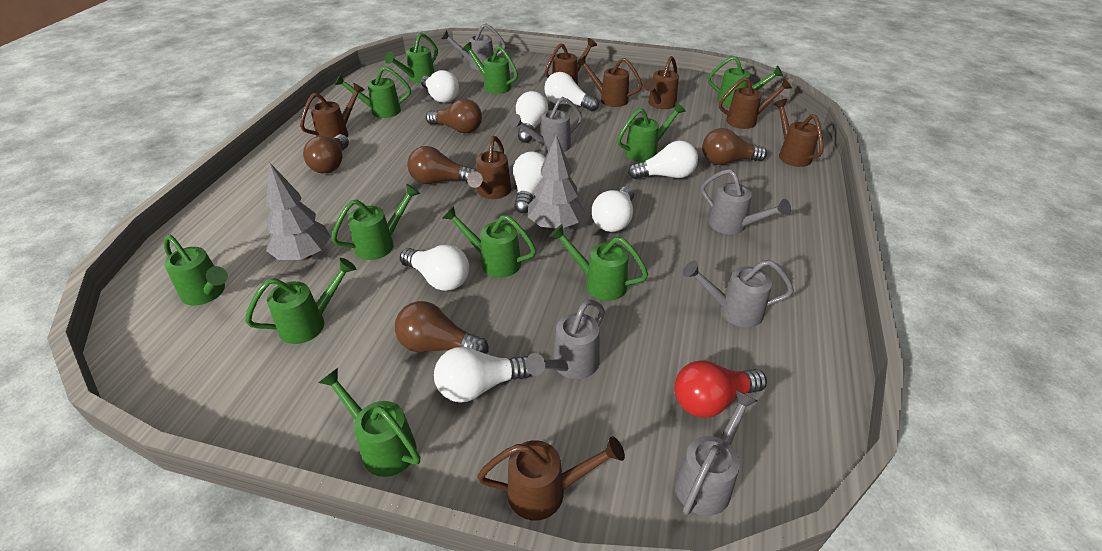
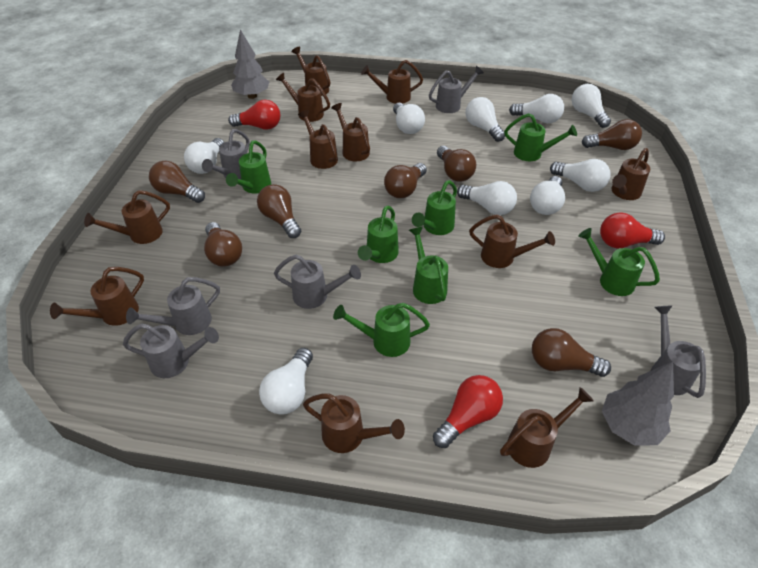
brown light bulb: [303,134,349,173] [395,301,489,354] [407,146,477,184] [426,99,482,133] [702,128,767,165] = 5 -> [149,161,205,203] [204,222,242,267] [257,184,301,238] [384,163,427,198] [437,146,476,182] [532,328,611,377] [582,119,642,150] = 7
brown watering can: [300,83,365,139] [467,136,511,199] [477,436,625,520] [545,38,597,85] [577,56,642,107] [644,56,679,109] [719,77,792,129] [773,99,823,167] = 8 -> [50,267,144,326] [84,190,170,244] [276,73,330,122] [291,47,330,96] [298,110,338,169] [303,394,405,453] [331,103,370,161] [361,60,423,104] [469,214,555,268] [500,387,594,468] [612,148,650,200] = 11
green watering can: [164,234,228,306] [245,258,356,344] [318,368,420,477] [331,184,420,260] [334,66,411,118] [385,33,438,83] [443,206,536,278] [462,42,518,94] [549,224,648,301] [617,102,686,162] [708,56,783,107] = 11 -> [226,141,271,194] [333,303,430,357] [358,206,399,263] [409,227,448,304] [412,180,457,235] [504,113,577,161] [578,228,660,296] = 7
red light bulb: [674,360,767,418] = 1 -> [228,100,280,130] [433,375,503,448] [600,212,665,248] = 3
white light bulb: [400,245,469,291] [421,70,459,103] [434,347,531,403] [513,151,546,213] [516,91,549,143] [544,72,599,111] [592,186,634,232] [628,141,698,179] = 8 -> [184,138,224,174] [259,348,313,415] [393,103,425,134] [457,181,517,215] [466,97,505,142] [509,94,564,123] [530,176,565,215] [550,159,611,192] [572,84,611,128] = 9

